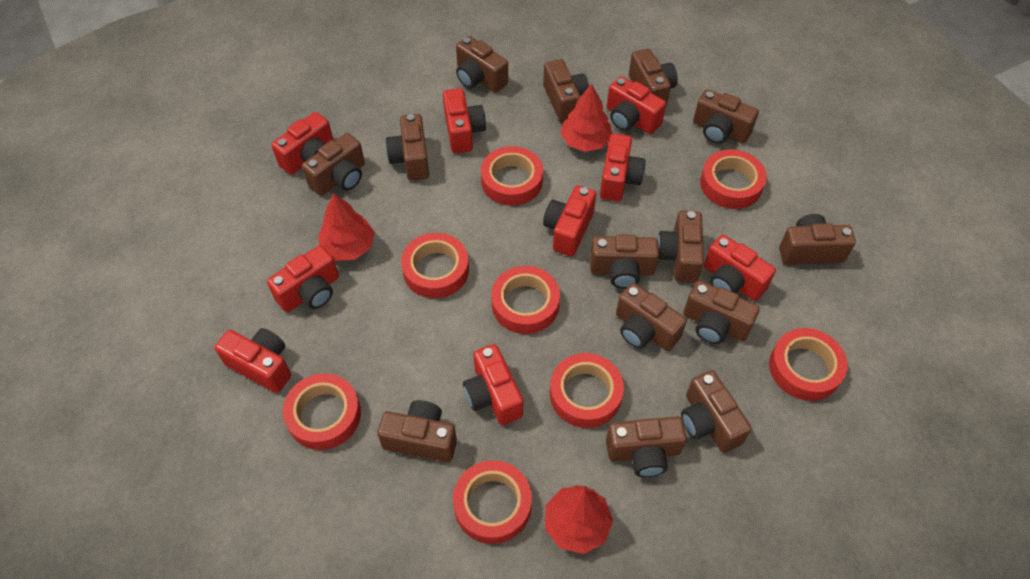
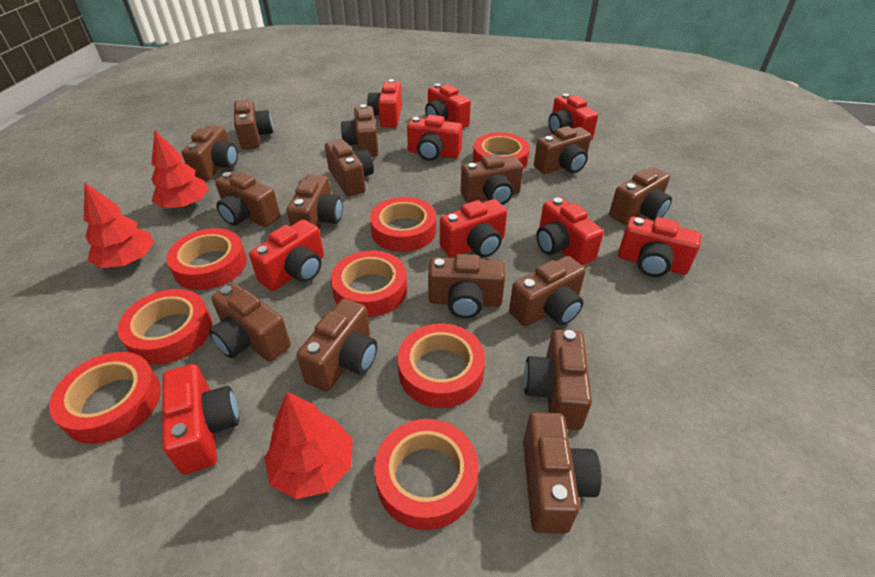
brown camera: [302,133,365,196] [377,400,457,462] [386,114,429,181] [456,36,508,93] [543,59,589,123] [590,234,659,289] [606,416,687,477] [616,283,687,351] [629,49,678,106] [657,211,704,283] [681,370,752,453] [684,280,760,344] [693,89,759,144] [779,214,856,265] = 14 -> [182,125,238,181] [209,283,291,362] [215,172,280,227] [234,99,273,150] [286,174,343,229] [296,299,377,391] [325,139,374,197] [341,104,378,157] [428,254,505,318] [461,154,523,205] [509,256,586,327] [523,412,602,534] [524,330,592,430] [534,126,591,174] [609,167,672,225] = 15

